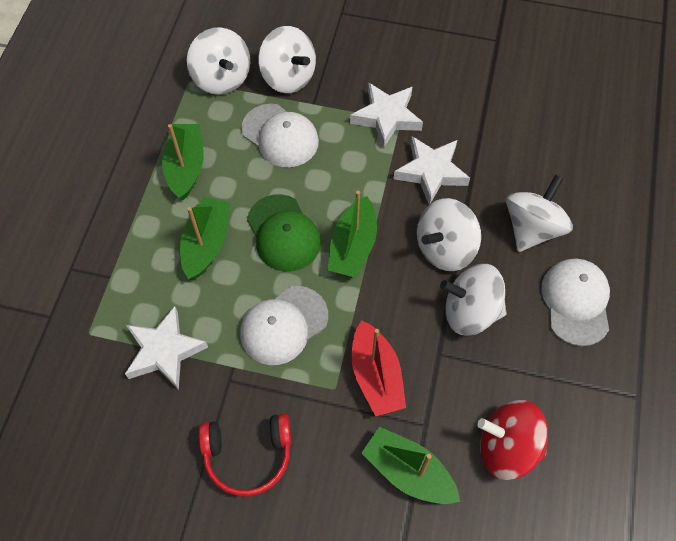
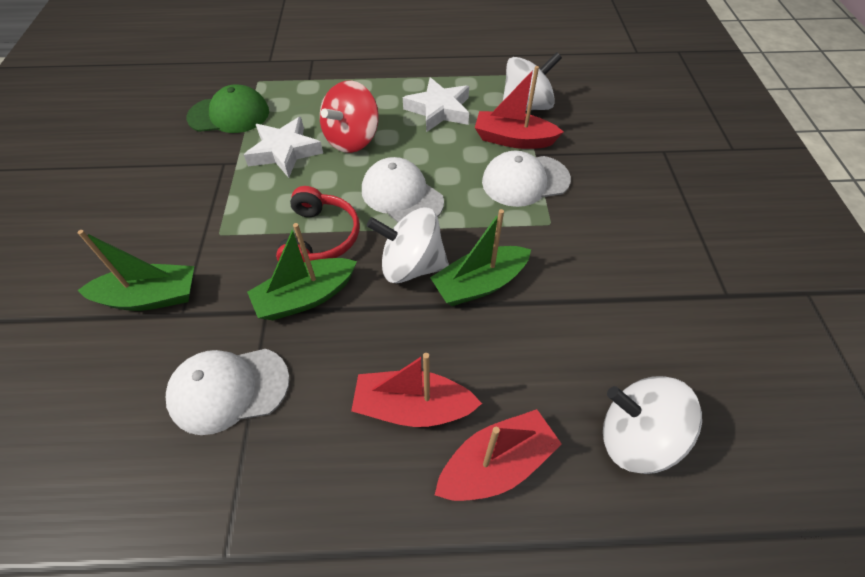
green boat: [162,124,204,200] [180,197,231,280] [328,191,377,278] [362,427,460,504] = 4 -> [77,230,194,311] [247,223,357,320] [430,209,531,306] = 3
red boat: [352,320,406,416] = 1 -> [351,353,482,427] [435,409,562,501] [475,66,563,149] = 3
white spinning top: [187,27,250,95] [258,26,316,93] [417,198,481,271] [440,264,507,336] [506,175,573,252] = 5 -> [367,208,449,283] [503,52,562,111] [603,376,702,474] = 3
white star: [125,306,208,390] [350,83,423,149] [394,136,470,204] = 3 -> [244,117,323,178] [403,77,469,132] = 2

